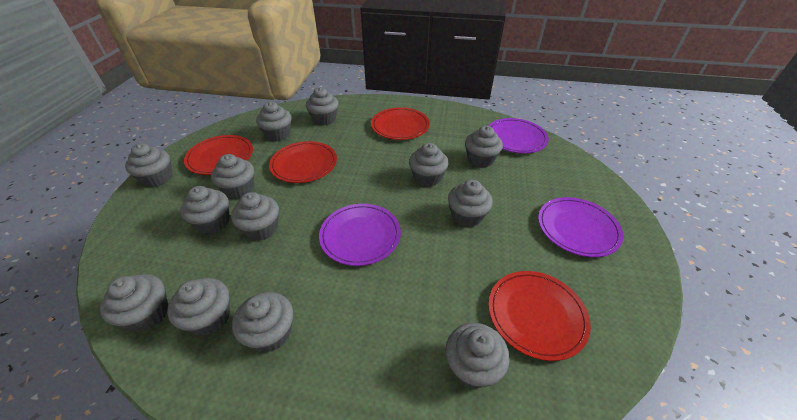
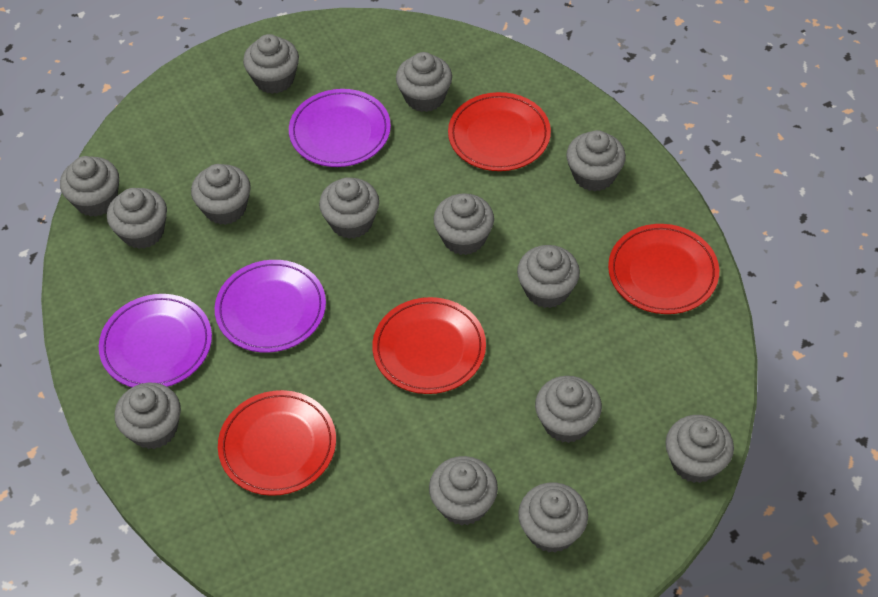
grey cupcake: [100,274,168,332] [125,143,173,187] [167,278,230,336] [180,186,229,234] [211,154,254,199] [231,192,279,241] [232,292,293,352] [256,102,291,141] [306,87,339,125] [409,143,449,187] [446,323,510,388] [448,180,493,227] [465,126,503,168] = 13 -> [60,156,119,217] [107,188,167,249] [115,383,181,449] [191,164,251,225] [243,34,299,94] [319,177,379,239] [396,52,452,112] [429,456,498,526] [433,193,494,255] [517,245,580,308] [518,482,588,553] [535,376,602,443] [566,130,626,192] [665,415,734,483] = 14

